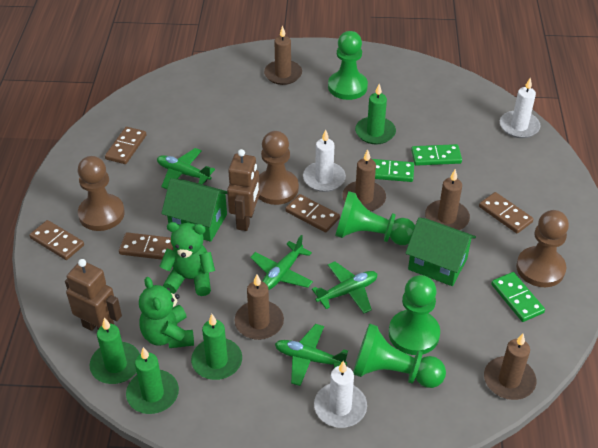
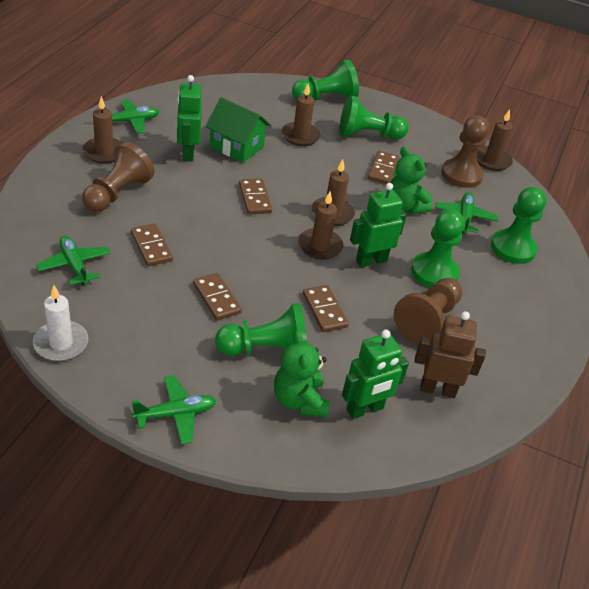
brown robot: [65,259,122,331] [227,149,260,231] = 2 -> [415,311,486,398] = 1
green candle: [89,318,140,384] [126,347,179,414] [191,314,242,380] [355,84,396,144] = 4 -> none = 0
green domino: [372,159,414,182] [411,144,462,166] [491,272,545,322] = 3 -> none = 0
green house: [161,178,227,242] [405,218,476,286] = 2 -> [205,97,271,163] = 1
green pawn: [328,31,368,100] [335,191,415,245] [353,323,446,388] [389,275,440,355] = 4 -> [215,303,307,356] [292,60,359,100] [339,95,409,140] [411,209,465,287] [491,187,547,264] = 5
green robot: none = 0 -> [177,75,202,162] [342,330,409,419] [350,183,406,267] = 3
white candle: [303,129,346,192] [314,361,367,428] [500,77,541,138] = 3 -> [33,285,88,361] = 1

